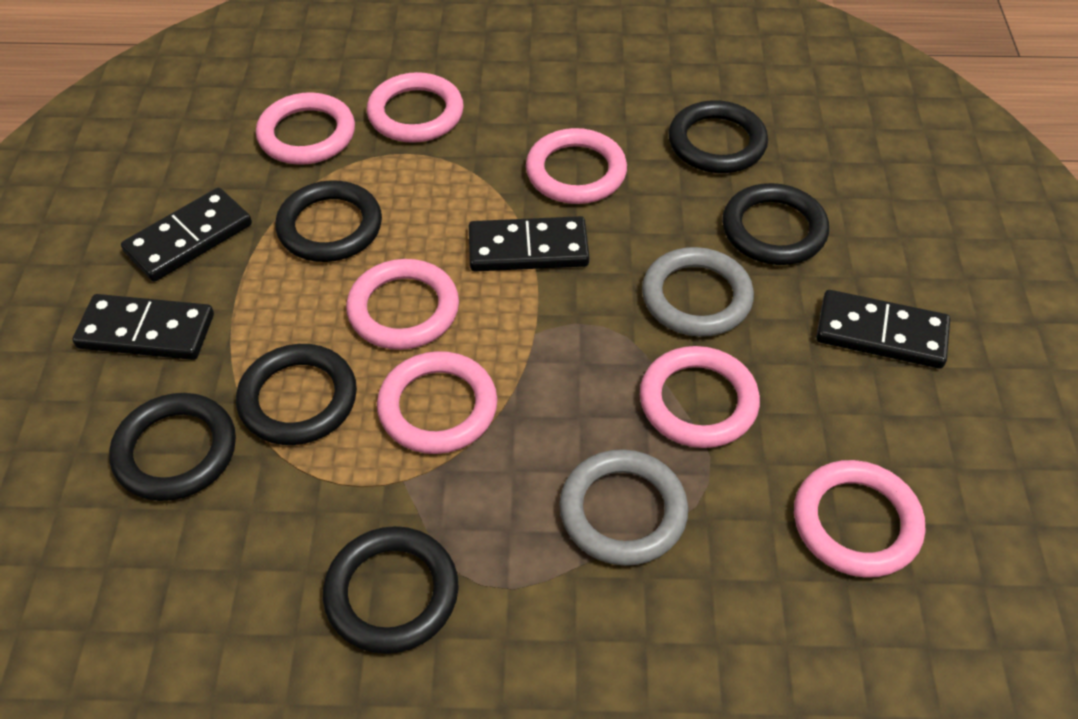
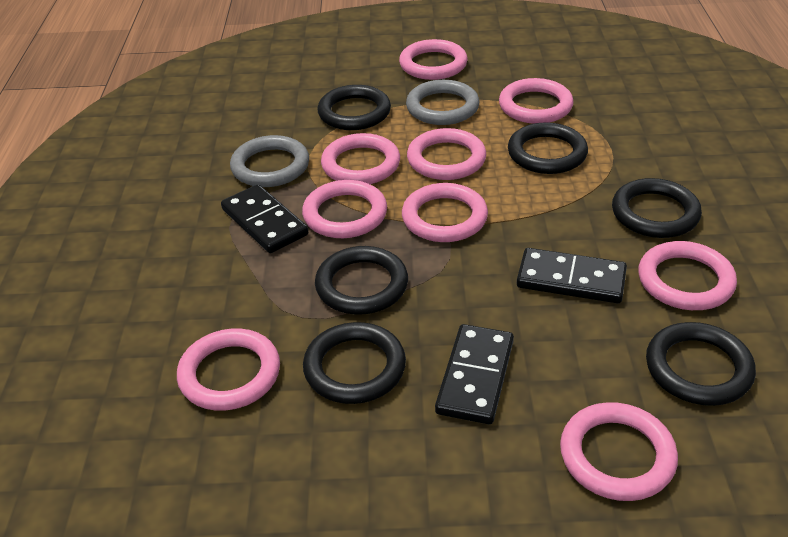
black domino: [72,294,214,360] [121,188,252,282] [469,216,589,272] [816,290,950,369] = 4 -> [221,184,308,253] [435,324,514,424] [517,248,627,303] = 3
pink ring: [256,92,355,165] [346,259,459,350] [367,72,464,143] [377,351,497,454] [526,128,627,204] [640,346,760,448] [794,460,925,578] = 7 -> [177,329,280,411] [302,180,387,238] [321,133,400,184] [399,39,468,80] [402,183,488,242] [407,128,486,180] [499,78,574,124] [560,402,678,501] [638,241,737,310] = 9

